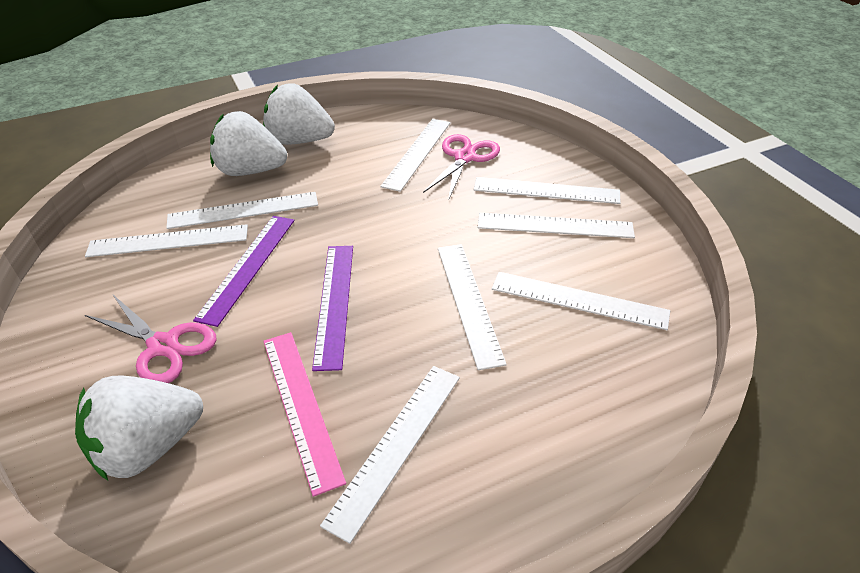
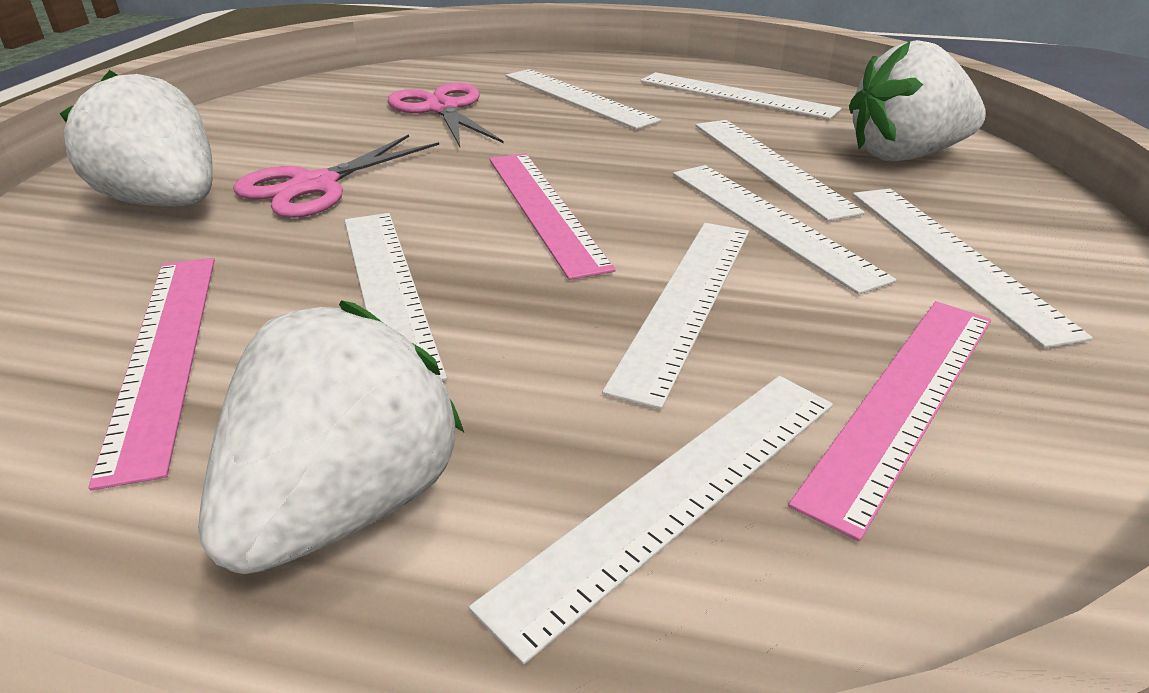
pink ruler: [263,332,346,497] = 1 -> [89,258,215,491] [489,153,616,280] [788,301,991,541] = 3
purple ruler: [193,216,294,327] [312,246,353,371] = 2 -> none = 0

